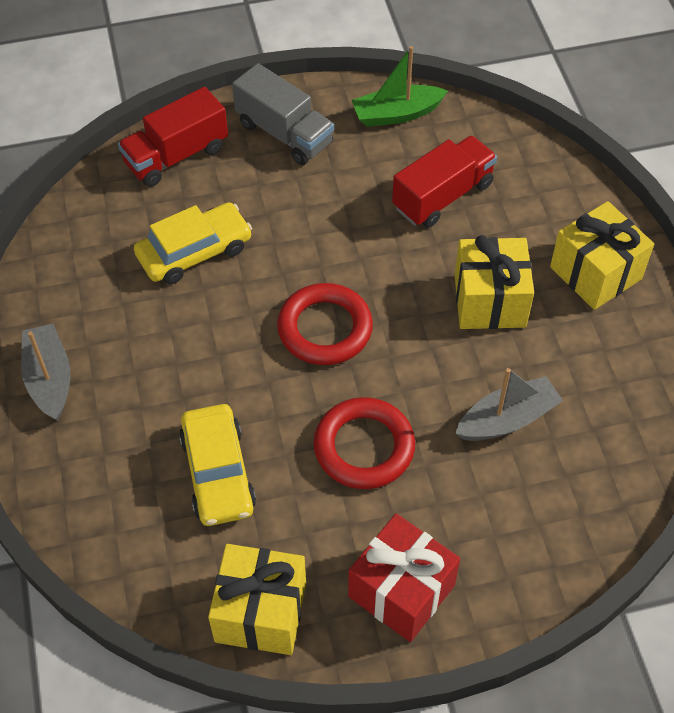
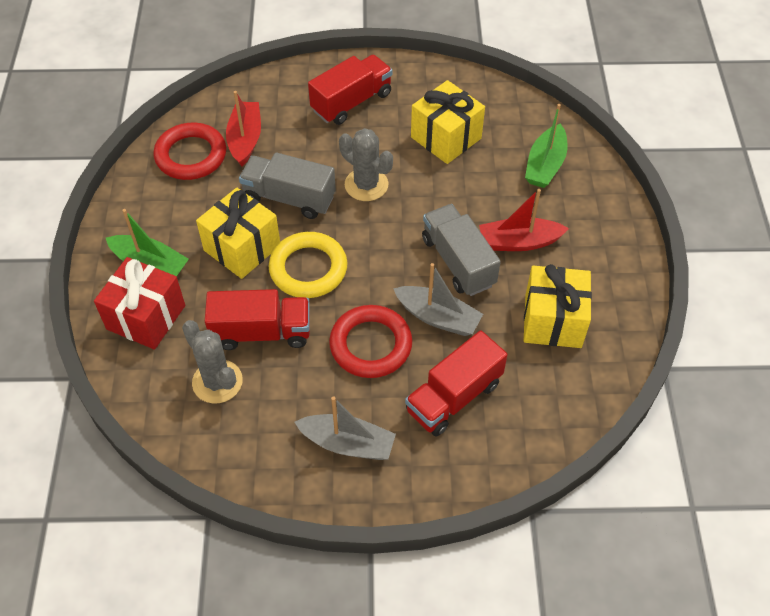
green boat: [352,46,448,127] = 1 -> [106,209,189,277] [525,104,568,188] = 2
grey cactus: none = 0 -> [182,320,243,404] [339,128,393,201] = 2
grey truck: [232,63,334,165] = 1 -> [239,152,336,219] [422,204,501,296] = 2
red boat: none = 0 -> [226,91,261,166] [479,189,569,251] = 2
red truck: [118,87,228,187] [392,135,497,227] = 2 -> [205,289,310,350] [308,55,392,125] [405,330,508,436] = 3
yellow car: [134,202,252,284] [179,404,256,526] = 2 -> none = 0
yellow ring: none = 0 -> [268,232,347,298] = 1

